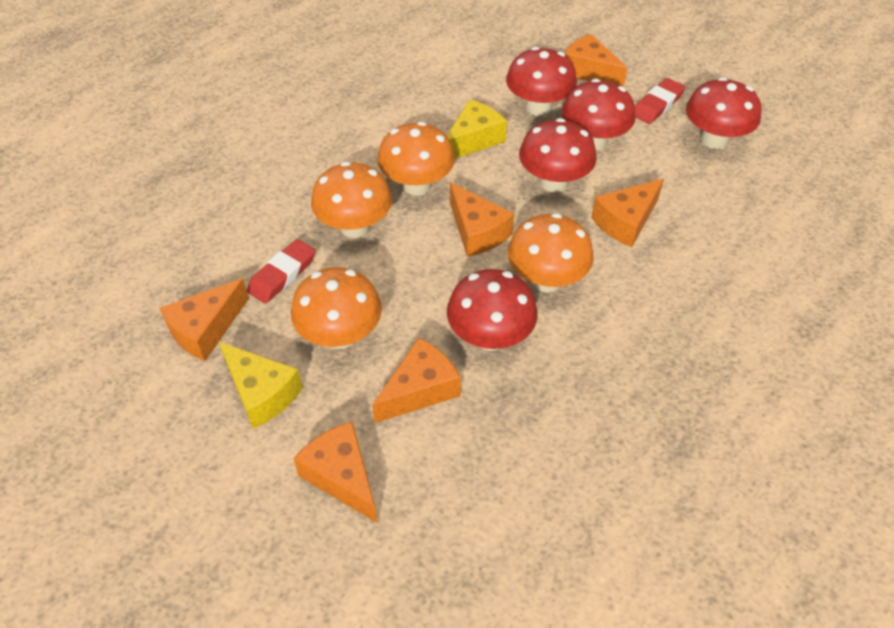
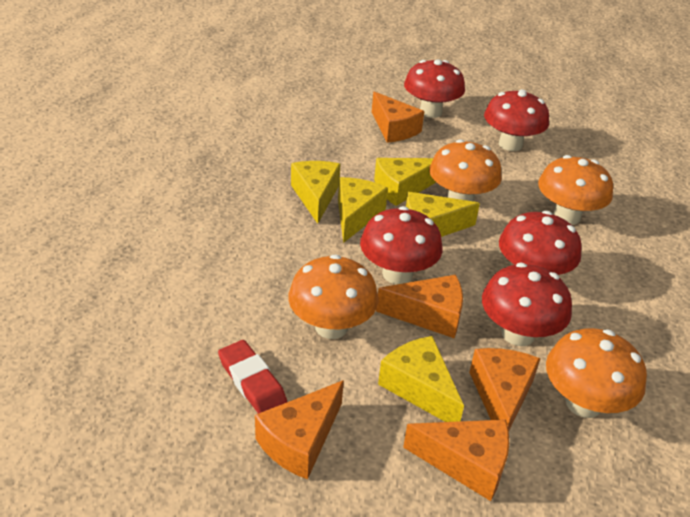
orange cheese: [160,278,249,361] [293,421,378,523] [372,337,461,423] [450,182,514,257] [564,34,628,87] [591,179,664,247] = 6 -> [255,380,344,480] [372,91,424,143] [376,275,463,338] [403,419,509,501] [469,348,541,430] = 5
red eraser: [247,239,316,304] [635,78,685,124] = 2 -> [218,340,287,414] = 1
yellow cheese: [218,341,303,429] [447,99,507,159] = 2 -> [291,161,341,224] [338,177,388,243] [374,158,436,206] [378,336,464,422] [406,192,480,237] = 5

